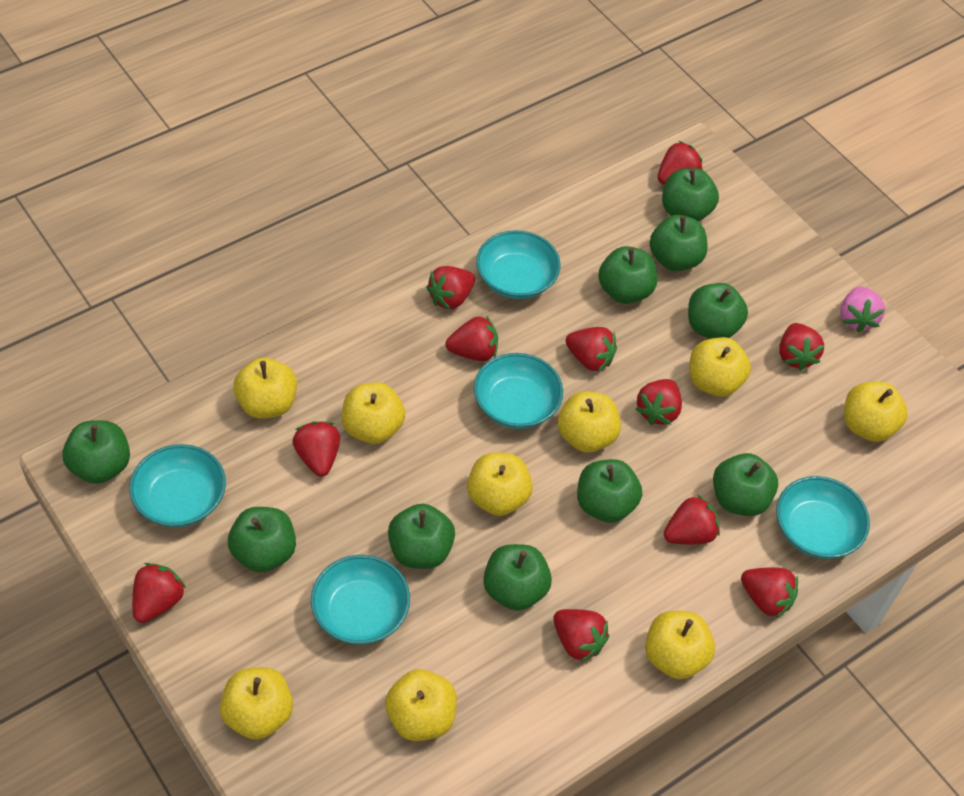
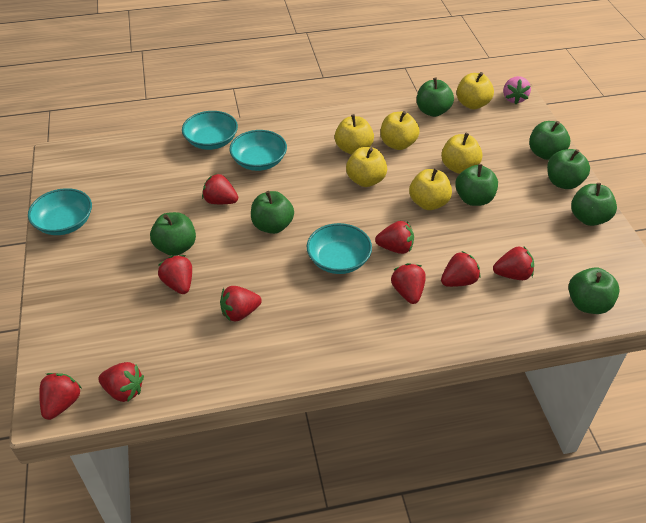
green apple: [62,420,130,484] [228,507,296,573] [388,504,455,569] [483,544,552,611] [577,459,642,523] [598,246,657,304] [650,215,708,271] [662,168,719,221] [688,283,748,339] [713,453,778,516] = 10 -> [150,212,196,256] [251,191,294,234] [417,77,454,117] [455,164,498,206] [529,121,570,160] [547,149,590,189] [569,267,620,314] [571,183,617,226] = 8
red strawberry: [132,563,186,623] [292,421,340,477] [426,266,475,310] [446,316,498,361] [553,609,609,662] [565,327,617,372] [636,379,682,425] [658,141,702,185] [664,495,720,544] [741,567,798,619] [779,323,824,371] = 11 -> [39,373,82,420] [98,362,144,402] [158,255,192,294] [202,173,238,204] [220,286,262,322] [375,221,414,254] [391,263,426,304] [441,251,480,287] [493,247,534,280] = 9
turquoise bowl: [129,444,226,527] [311,555,410,644] [474,353,563,429] [476,230,561,299] [776,476,870,559] = 5 -> [28,188,92,235] [182,111,238,150] [229,130,287,171] [307,223,372,274] = 4
yellow apple: [220,667,293,740] [233,357,297,419] [342,382,405,444] [385,669,457,741] [467,452,533,516] [558,391,621,453] [645,611,715,679] [689,337,751,397] [844,382,908,442] = 9 -> [335,114,374,155] [346,147,387,187] [381,111,420,150] [409,168,452,210] [441,133,483,174] [456,72,494,110] = 6

